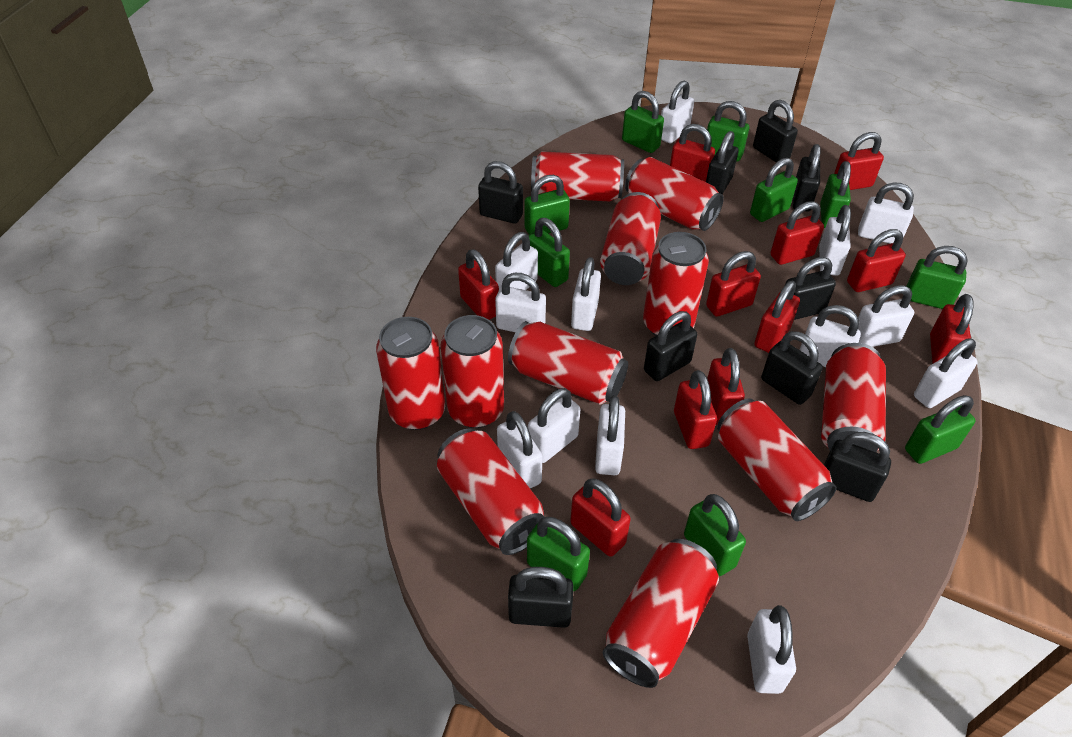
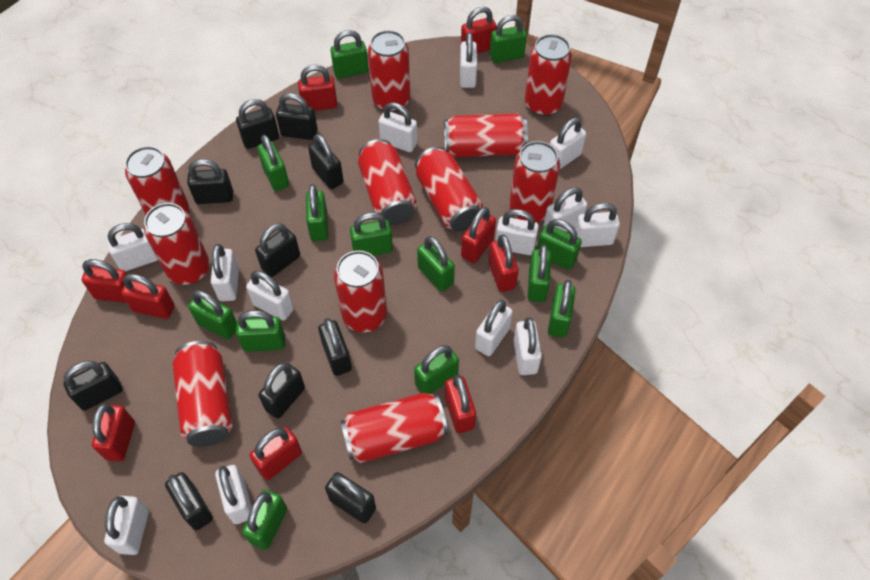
black padlock: [478,161,523,224] [508,567,574,628] [644,311,697,381] [706,131,739,194] [753,100,798,162] [761,331,823,405] [785,257,836,320] [793,144,821,211] [824,432,891,502] = 9 -> [63,361,123,411] [165,472,213,530] [187,159,233,204] [236,99,279,149] [255,223,300,277] [258,363,305,419] [276,93,318,140] [308,134,344,189] [318,318,352,376] [325,472,376,523] = 10
green padlock: [524,175,570,235] [527,517,590,591] [528,218,570,287] [622,91,664,153] [684,494,746,576] [707,101,749,161] [750,158,798,222] [820,161,851,228] [905,395,976,464] [906,246,968,309] = 10 -> [188,290,237,339] [236,310,285,352] [242,490,287,550] [257,135,289,191] [306,184,328,241] [331,30,368,79] [350,212,393,256] [414,345,459,394] [417,236,455,292] [490,15,527,63] [527,245,551,302] [537,219,582,270] [548,280,576,338] = 13
red padlock: [458,249,499,320] [570,478,631,557] [670,124,715,182] [674,370,717,449] [706,251,761,317] [707,348,745,425] [754,281,800,353] [770,201,824,265] [834,132,884,190] [847,229,906,292] [930,294,973,363] = 11 -> [82,259,127,303] [92,403,135,461] [121,274,175,319] [250,427,302,480] [298,65,337,111] [445,375,476,433] [461,7,497,53] [461,207,496,263] [488,234,519,292] = 9

